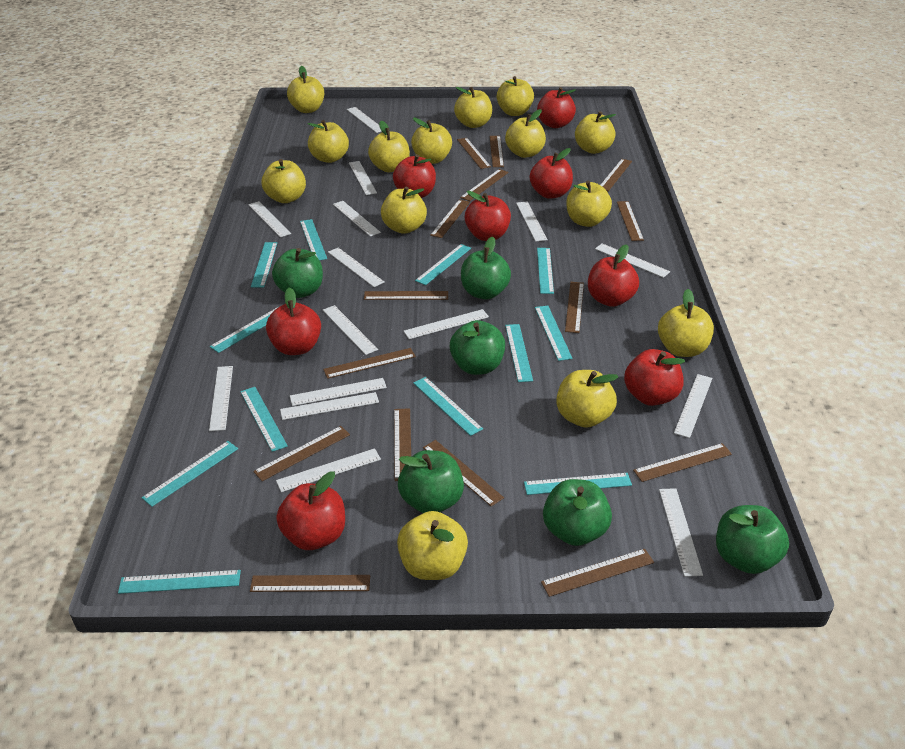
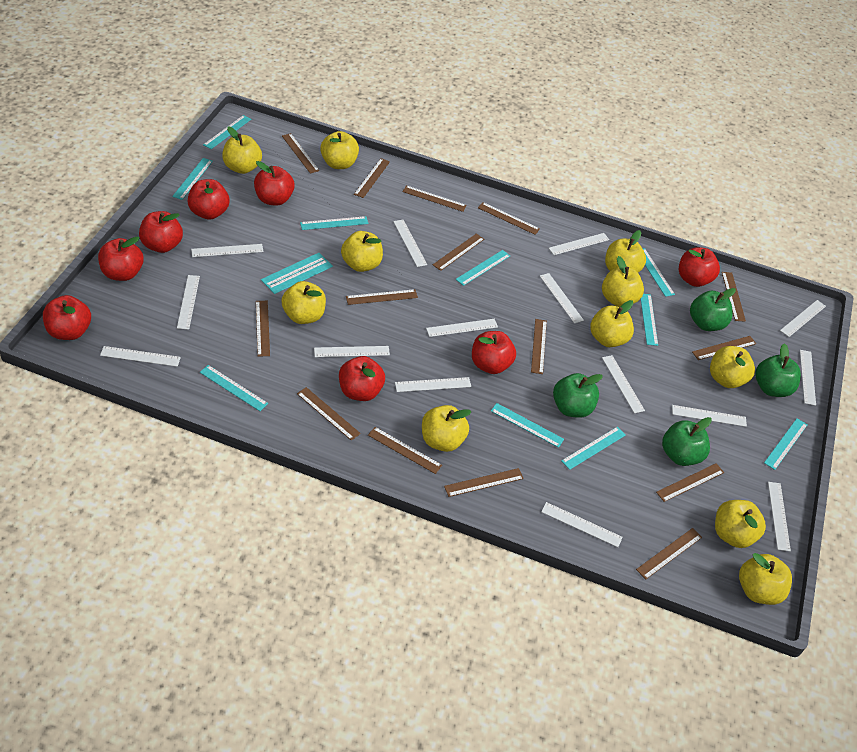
green apple: [272,248,323,298] [398,450,464,513] [450,320,505,375] [461,237,511,299] [543,479,612,546] [716,505,789,574] = 6 -> [553,373,603,418] [662,417,712,466] [690,288,736,331] [755,343,801,397] = 4
yellow apple: [262,159,306,203] [287,66,324,113] [308,120,349,163] [368,121,410,172] [381,186,427,234] [397,511,468,580] [411,118,452,164] [454,87,492,128] [497,76,534,116] [505,109,546,158] [556,370,618,428] [566,181,612,227] [575,111,616,154] [658,289,714,357] = 14 -> [222,127,262,174] [282,281,326,324] [320,131,359,169] [341,231,383,272] [422,405,471,452] [590,300,634,347] [602,256,644,307] [605,230,646,272] [710,346,755,388] [715,500,766,548] [739,553,792,605] = 11

